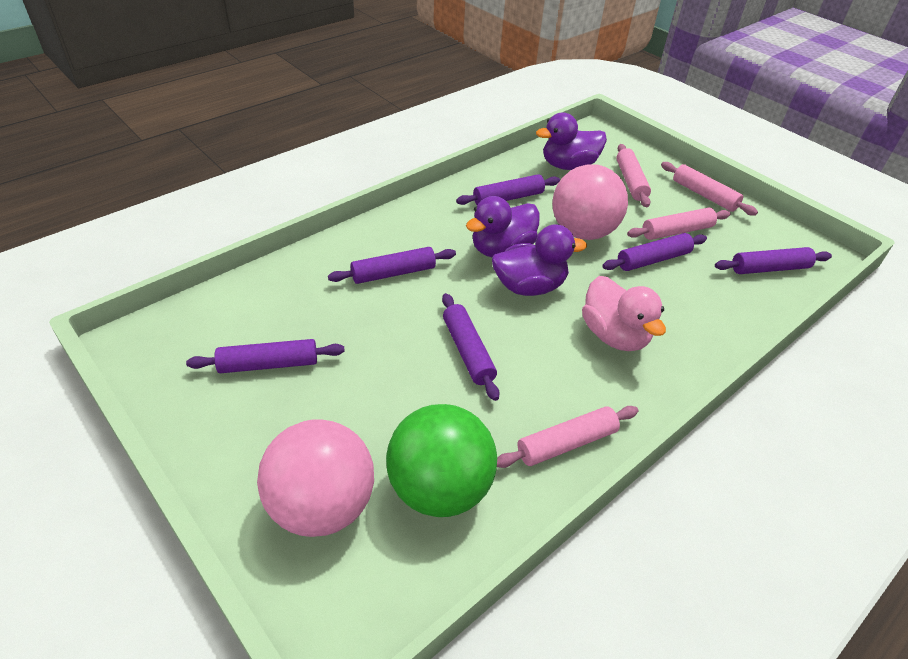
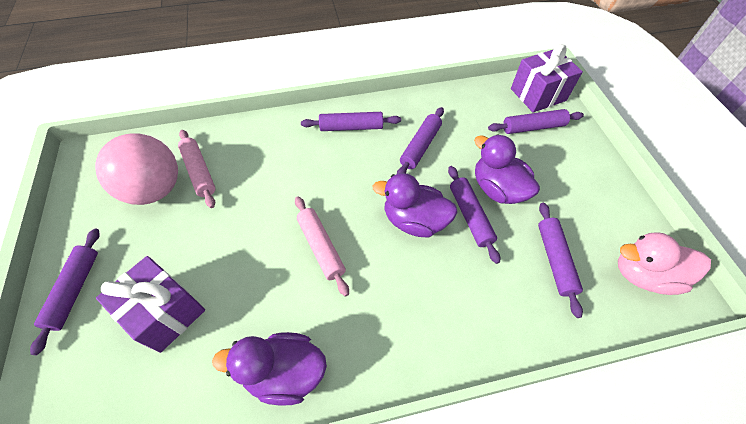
green ball: [386,404,497,517] = 1 -> none = 0
pink ball: [257,419,374,537] [552,164,628,240] = 2 -> [95,134,178,205] = 1
pink rolling pin: [497,406,638,468] [616,144,651,207] [627,208,731,240] [661,162,758,216] = 4 -> [178,130,215,208] [295,196,349,297] = 2
purple gift: none = 0 -> [96,256,205,353] [511,44,583,113] = 2

